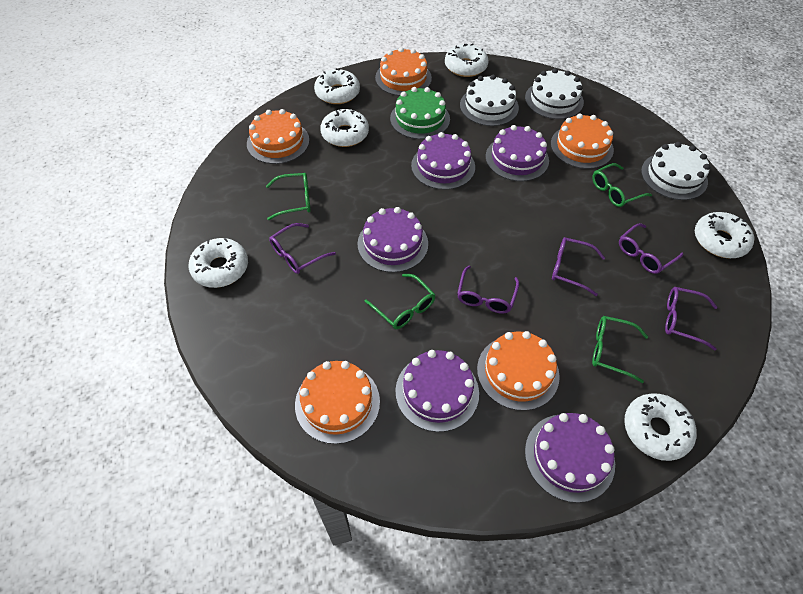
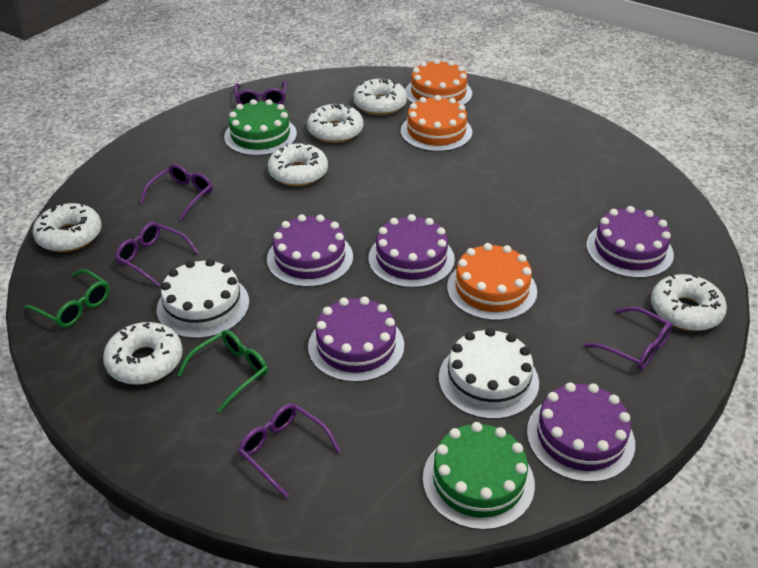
green cake: [390,87,450,139] = 1 -> [224,99,297,156] [423,422,535,530] = 2
green glasses: [266,173,311,220] [364,274,435,329] [592,163,652,207] [592,316,648,383] = 4 -> [24,269,110,328] [177,330,268,412] = 2
orange cake: [247,109,309,164] [295,361,380,444] [375,47,432,96] [477,331,560,411] [551,114,614,169] = 5 -> [401,95,473,152] [405,59,472,105] [447,243,537,321] = 3
white cake: [460,75,519,126] [525,68,584,119] [641,142,710,200] = 3 -> [157,259,249,339] [439,328,539,419] = 2

